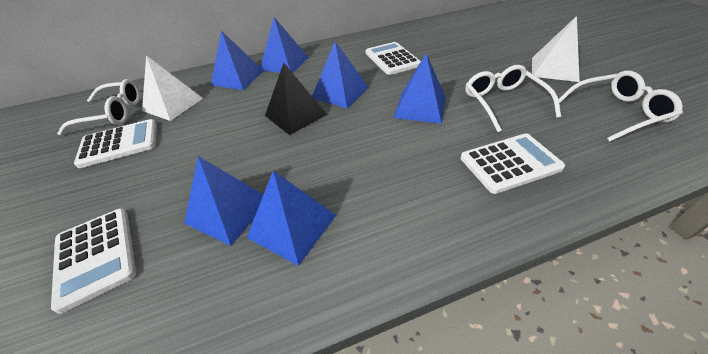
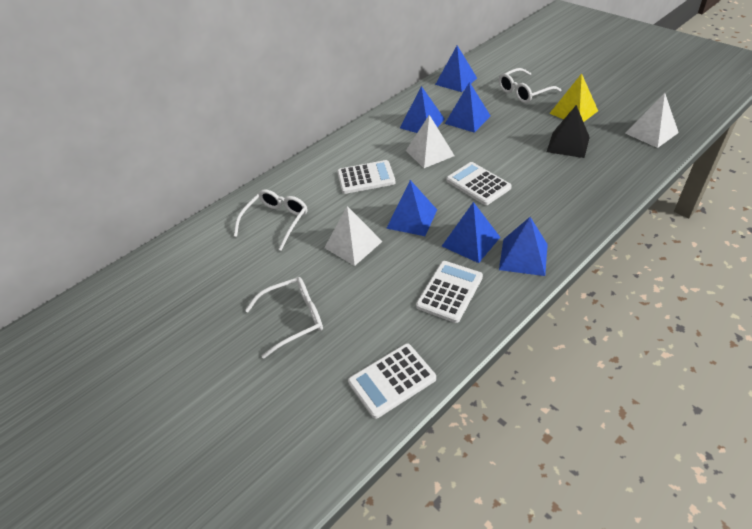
white pyramid: [142,55,203,121] [532,16,580,82] = 2 -> [324,206,383,266] [406,115,455,168] [625,93,679,148] = 3
yellow pyramid: none = 0 -> [549,73,598,122] = 1

